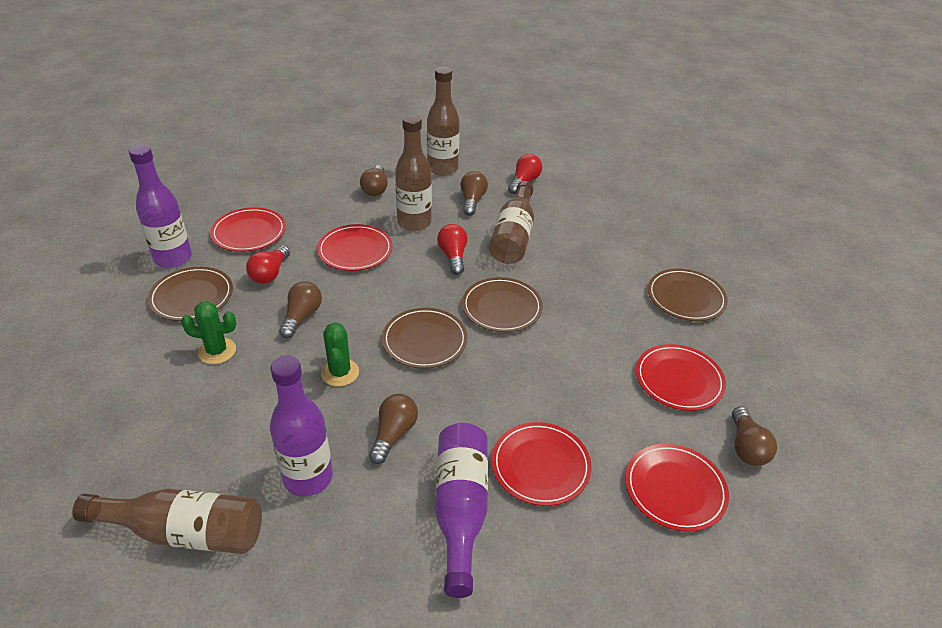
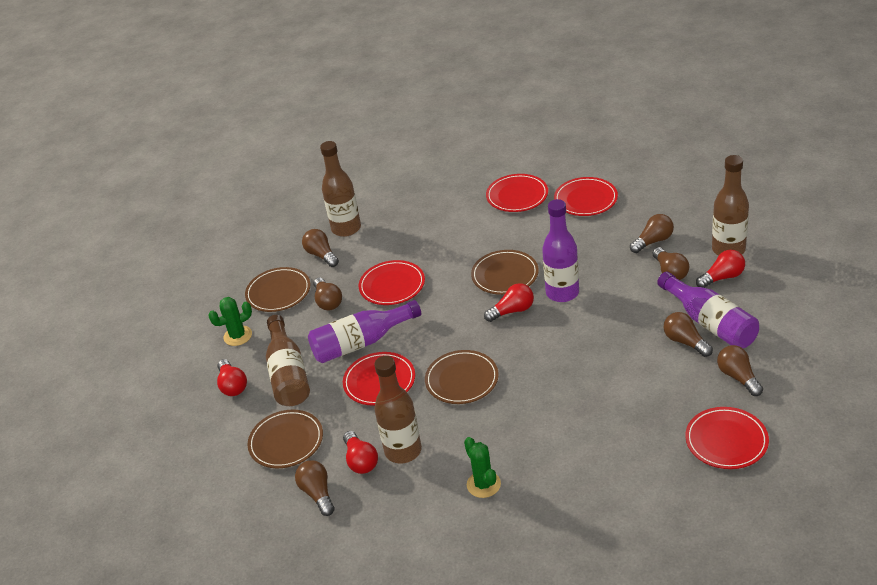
brown light bulb: [279,281,322,338] [360,165,388,196] [369,394,418,464] [460,171,488,216] [732,407,777,466] = 5 -> [295,460,335,516] [302,229,339,267] [314,277,342,310] [630,214,674,253] [652,247,689,280] [663,312,713,357] [717,345,763,396] = 7
red light bulb: [246,245,290,284] [437,224,467,275] [508,154,542,194] = 3 -> [217,359,247,396] [343,431,378,474] [484,283,534,322] [696,250,745,288] = 4

